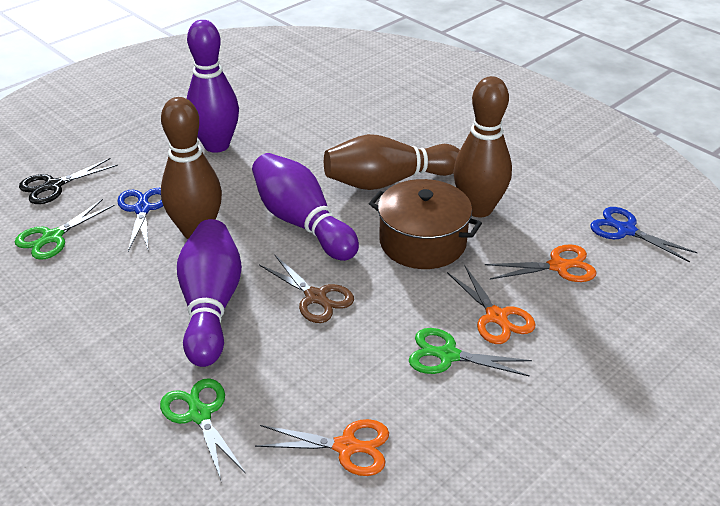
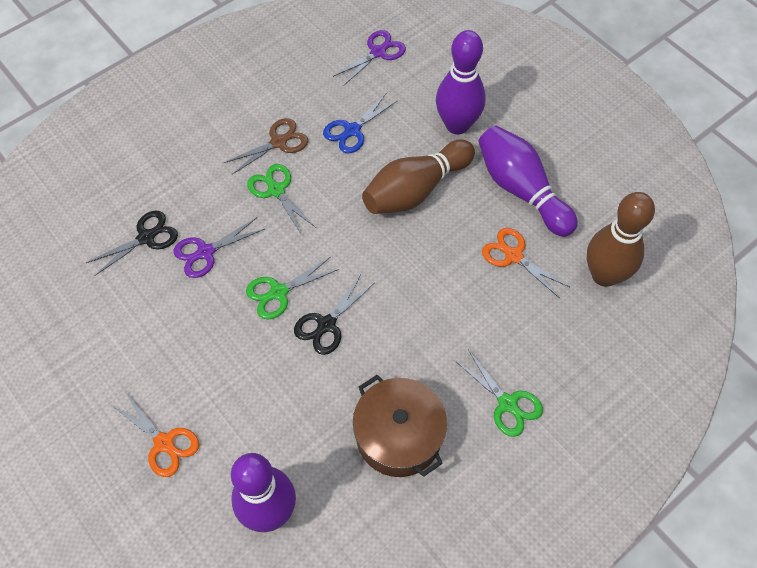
black scissors: [19,158,118,204] = 1 -> [86,211,178,276] [294,274,374,355] = 2
blue scissors: [117,188,163,251] [590,207,698,262] = 2 -> [323,93,398,154] = 1
brown bowling pin: [161,97,222,239] [324,134,460,190] [453,76,512,217] = 3 -> [362,139,475,214] [587,192,655,287] = 2
orange scissors: [255,419,389,476] [447,266,536,344] [485,244,596,282] = 3 -> [111,392,199,477] [482,228,569,298] = 2
purple scissors: none = 0 -> [173,217,265,278] [333,30,406,85] = 2

